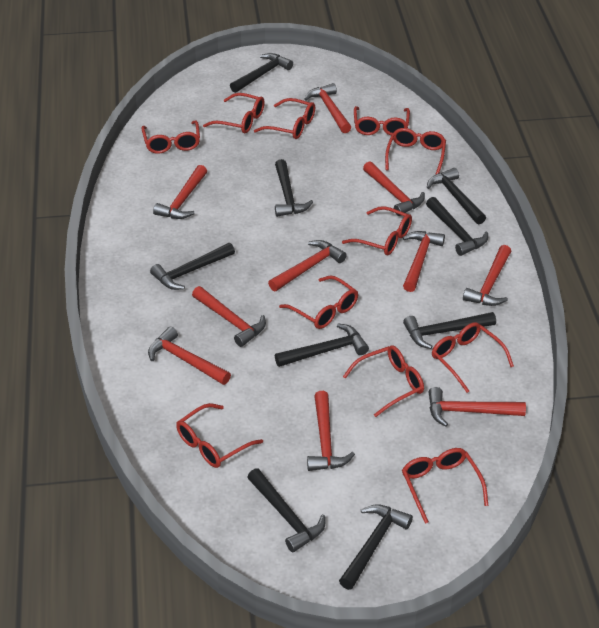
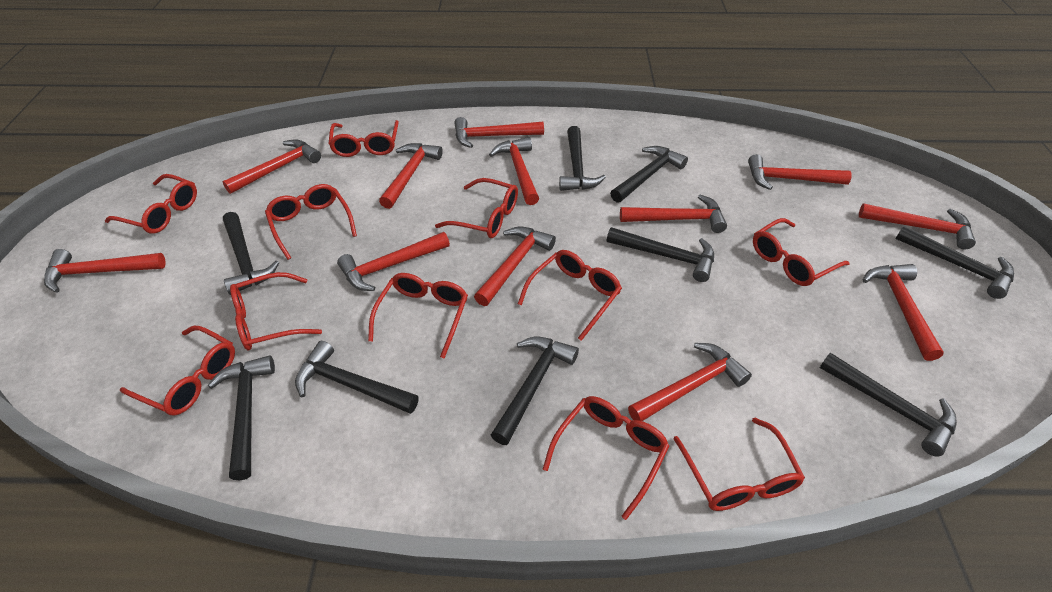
red hammer: [148,327,231,385] [153,165,207,219] [192,286,266,347] [268,240,347,291] [304,83,351,133] [307,391,355,471] [363,161,425,216] [403,231,445,292] [429,387,526,426] [463,245,511,306] = 10 -> [44,249,166,293] [222,139,321,194] [337,232,450,291] [379,143,443,209] [454,117,544,148] [474,227,556,306] [489,137,539,205] [620,195,727,233] [628,343,752,421] [748,154,852,190] [859,203,976,249] [863,264,944,361] = 12

